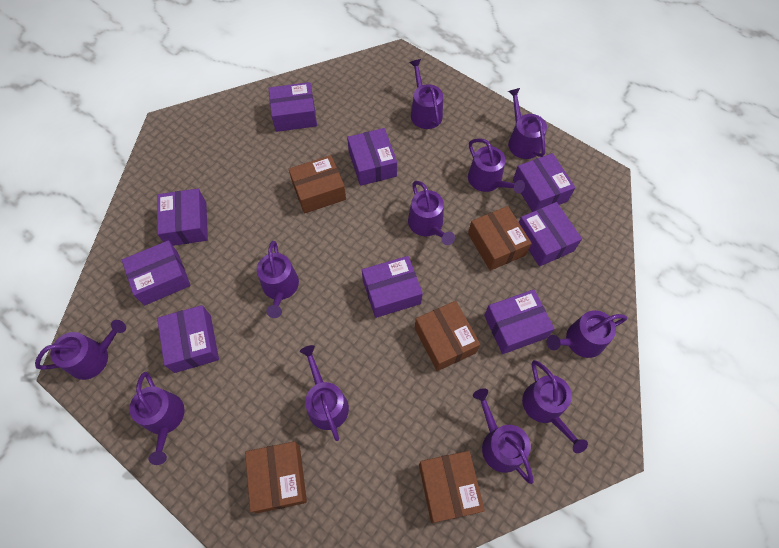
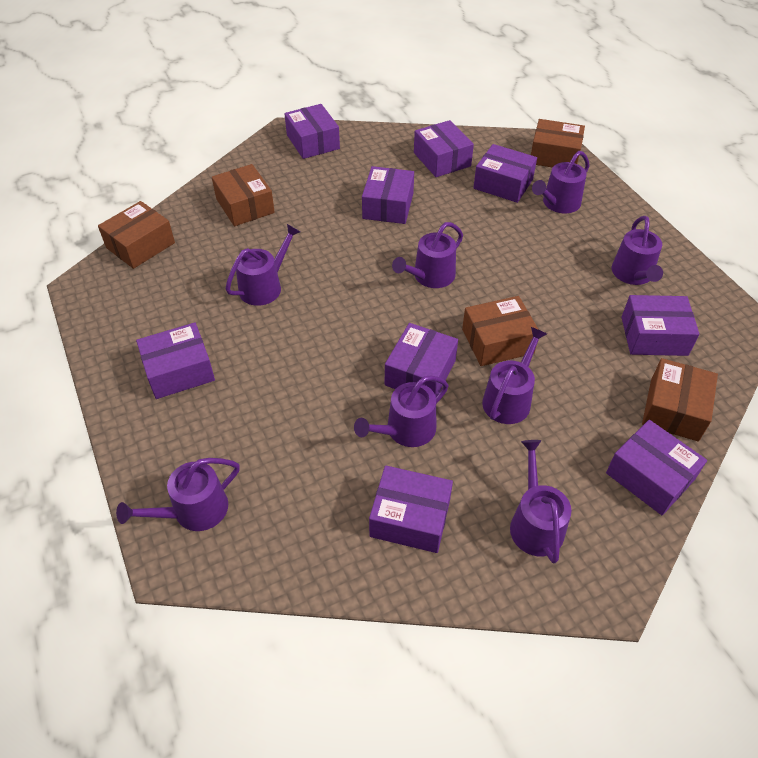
purple watering can: [35,320,126,380] [129,372,184,465] [257,241,299,318] [300,345,349,441] [408,181,455,245] [410,59,443,129] [468,138,525,194] [473,389,533,484] [508,88,547,159] [522,360,588,453] [546,310,627,358] = 11 -> [116,458,240,531] [225,224,300,306] [354,375,449,447] [392,222,463,288] [482,327,547,424] [510,440,571,563] [532,151,589,213] [612,216,663,285] = 8

